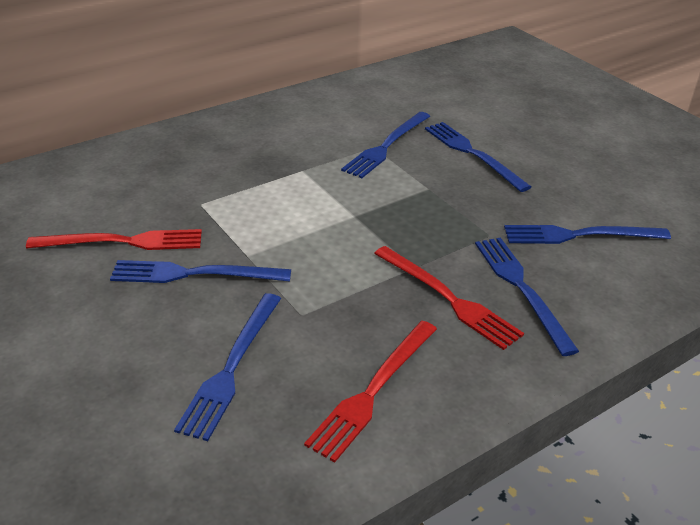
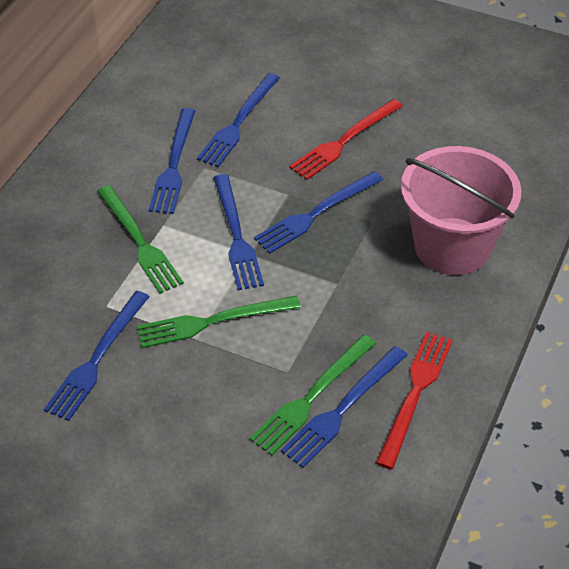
green fork: none = 0 -> [97,185,184,294] [137,296,301,348] [249,335,376,456] = 3
pink bucket: none = 0 -> [401,146,522,275] = 1
red fork: [26,229,202,250] [304,321,437,463] [374,246,524,350] = 3 -> [289,99,403,180] [376,332,453,469] = 2

